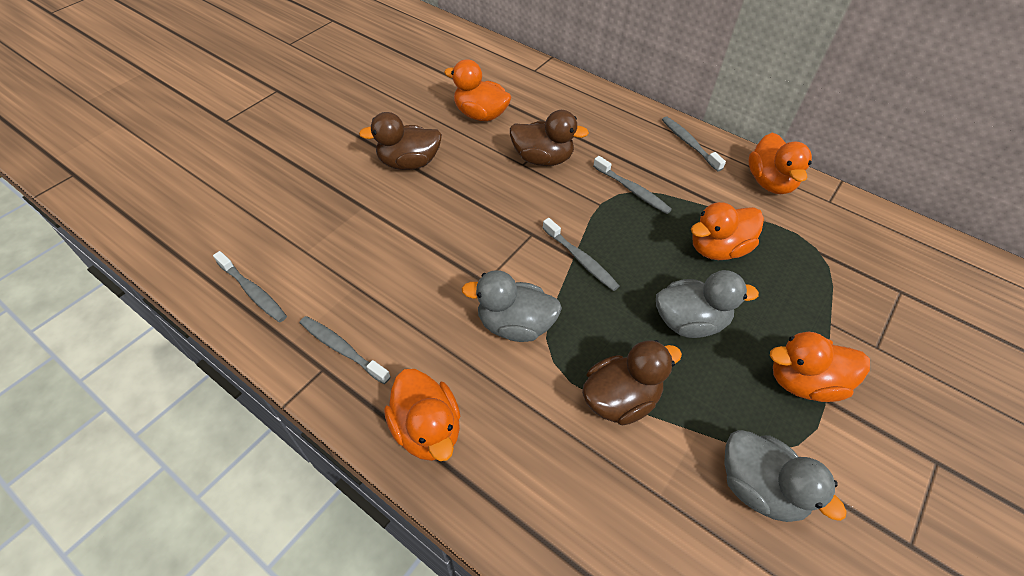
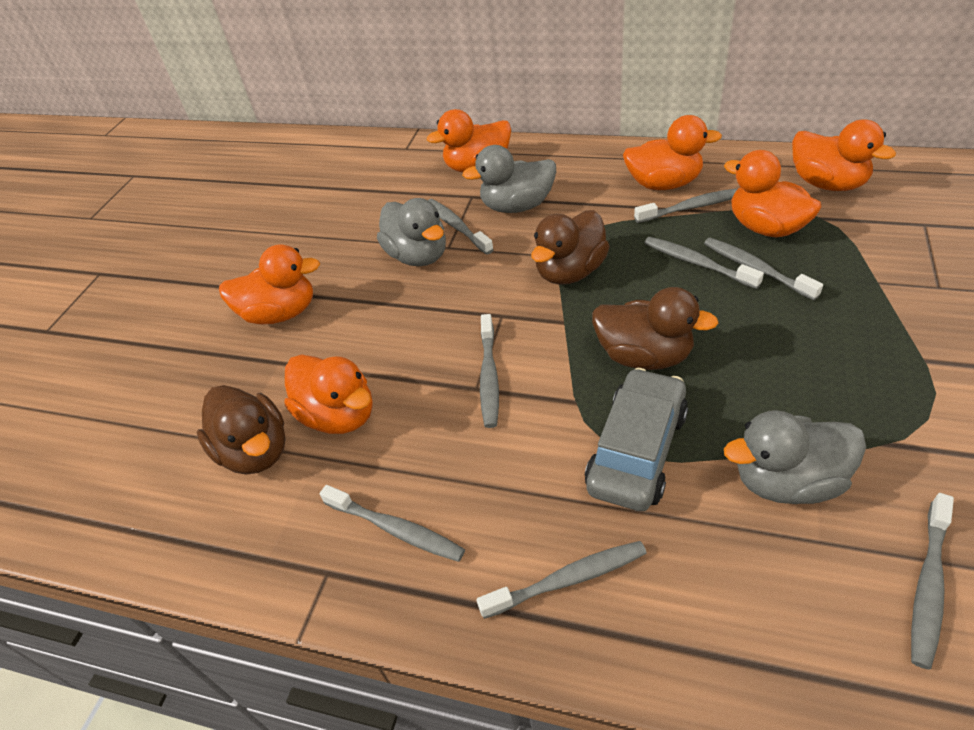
grey car: none = 0 -> [585,368,688,511] = 1
grey toothbrush: [213,251,287,322] [300,316,391,384] [542,218,619,291] [593,156,672,214] [662,116,726,172] = 5 -> [319,485,465,562] [428,199,494,255] [476,541,647,619] [480,314,499,428] [634,188,738,223] [644,237,764,289] [704,238,823,300] [911,493,954,670] = 8
orange duck: [384,369,460,461] [444,59,511,121] [691,202,764,260] [748,133,812,194] [770,332,870,402] = 5 -> [219,244,320,324] [285,355,373,434] [427,109,511,172] [623,115,722,190] [724,150,822,237] [792,119,896,191] = 6

